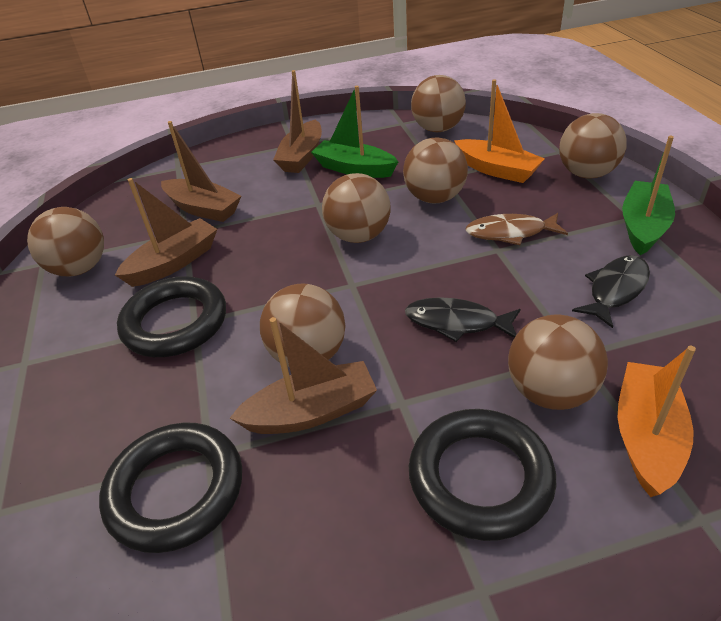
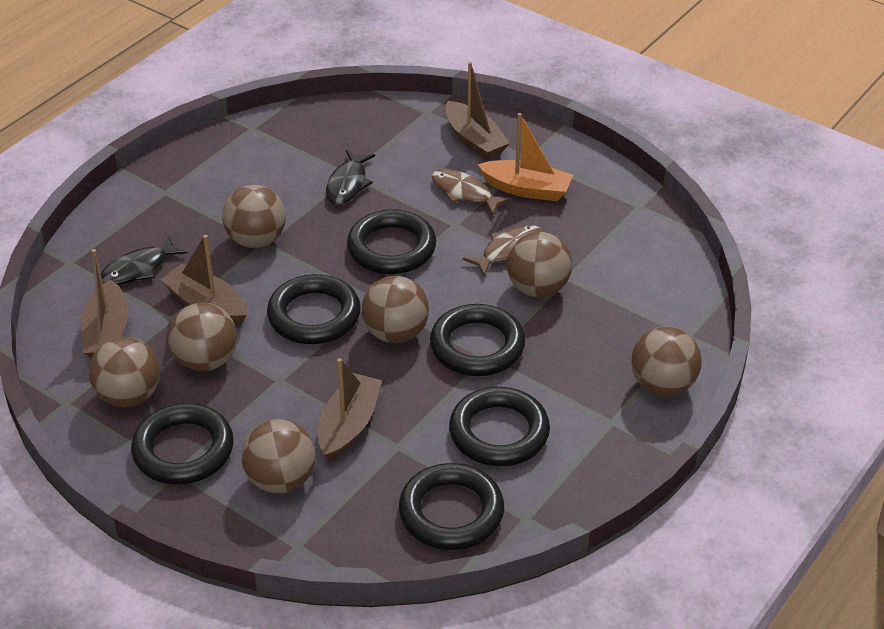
black ring: [99,423,242,553] [117,276,226,357] [409,409,556,541] = 3 -> [131,403,234,485] [267,274,361,344] [347,209,436,274] [399,463,504,550] [430,304,525,376] [449,387,550,466] = 6
brown fish: [465,213,568,245] = 1 -> [432,169,512,215] [463,225,543,276] = 2
green boat: [311,86,398,178] [622,136,675,255] = 2 -> none = 0
orange boat: [454,79,545,183] [618,346,696,497] = 2 -> [478,113,573,201] = 1

